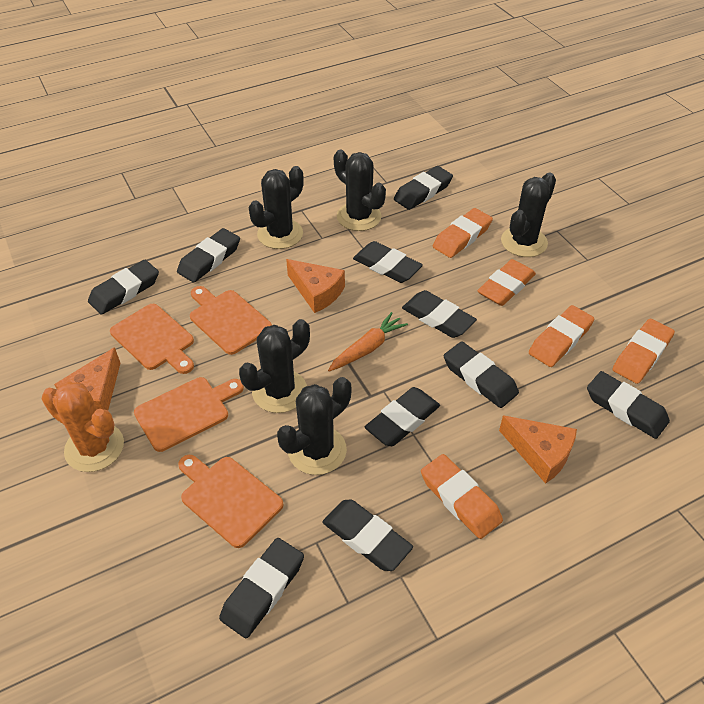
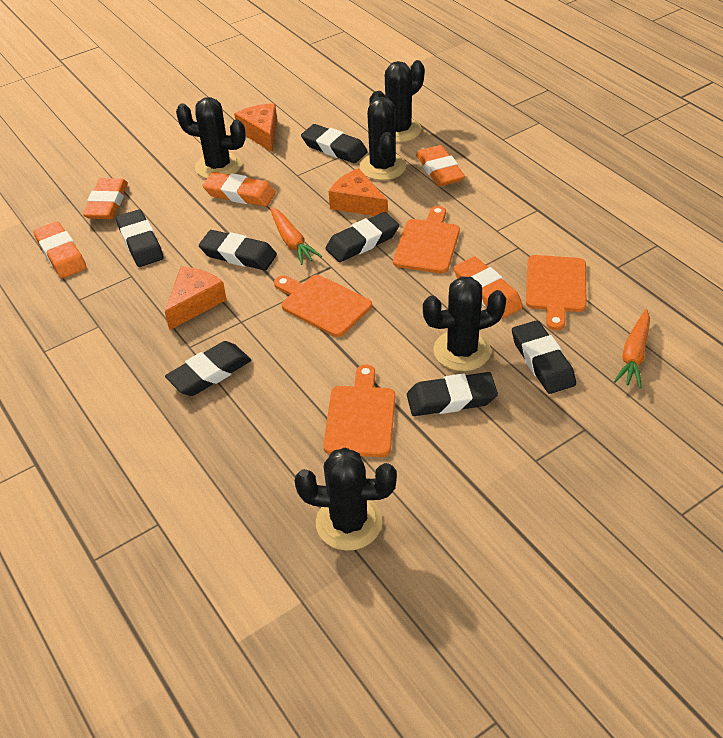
black eraser: [88,260,159,315] [177,228,240,282] [219,538,304,638] [322,499,413,571] [353,241,423,283] [365,387,440,446] [394,166,453,210] [402,290,477,338] [444,341,519,408] [587,371,670,439] = 10 -> [116,209,164,267] [165,341,251,396] [199,230,277,270] [301,124,368,163] [326,212,399,262] [407,372,498,416] [512,320,576,394] = 7
orange cactus: [42,382,124,472] = 1 -> none = 0
orange carrot: [328,312,408,372] = 1 -> [270,207,322,265] [614,309,650,388] = 2

